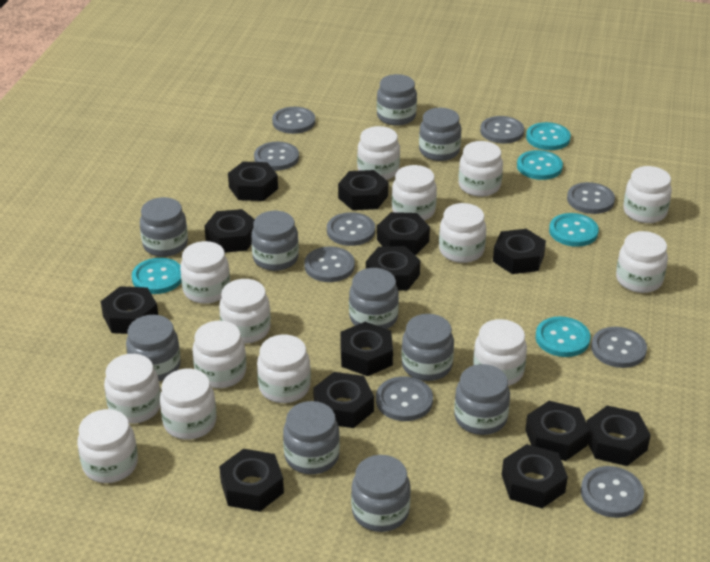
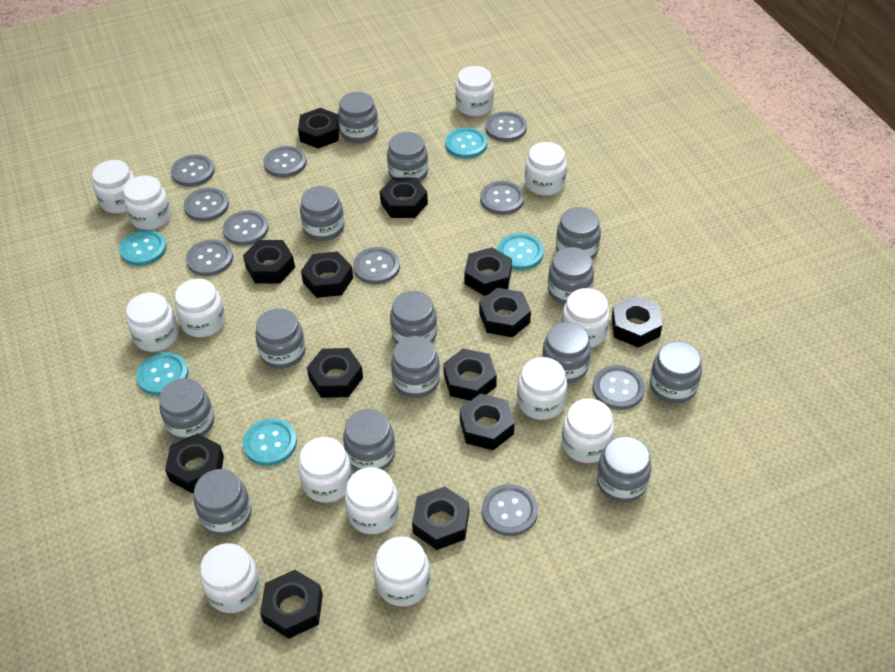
grey button: [254,141,299,171] [272,107,315,134] [304,247,355,282] [327,212,375,246] [376,376,433,421] [480,116,524,144] [567,182,615,214] [581,466,644,518] [591,327,647,368] = 9 -> [171,154,215,187] [184,187,229,222] [186,239,233,276] [223,210,269,246] [263,146,307,178] [353,247,400,285] [480,181,524,215] [482,484,538,536] [485,111,527,142] [593,365,645,410] = 10
grey jar: [126,315,181,381] [140,197,188,257] [251,211,299,271] [283,401,340,474] [349,268,399,329] [351,455,411,532] [377,74,417,126] [401,314,454,381] [419,108,461,161] [454,364,510,435] = 10 -> [159,378,214,441] [194,469,252,536] [255,308,306,369] [300,186,345,241] [338,92,378,143] [343,409,395,471] [387,132,428,182] [390,291,437,344] [391,336,440,398] [542,322,591,383] [548,247,594,305] [556,207,601,259] [597,436,652,503] [650,341,702,403] = 14
white jar: [77,409,138,483] [104,354,161,424] [160,369,217,440] [180,241,230,304] [192,321,246,388] [219,279,271,344] [257,335,311,403] [357,126,400,180] [392,165,437,221] [439,203,486,263] [459,141,503,197] [473,319,527,386] [616,231,668,293] [623,166,672,223] = 14 -> [92,160,135,214] [123,175,171,230] [126,292,179,352] [175,278,225,337] [200,543,261,613] [298,437,352,503] [345,467,399,534] [374,537,430,607] [455,66,494,116] [517,357,567,420] [525,142,567,196] [562,288,610,347] [562,398,614,463] = 13

